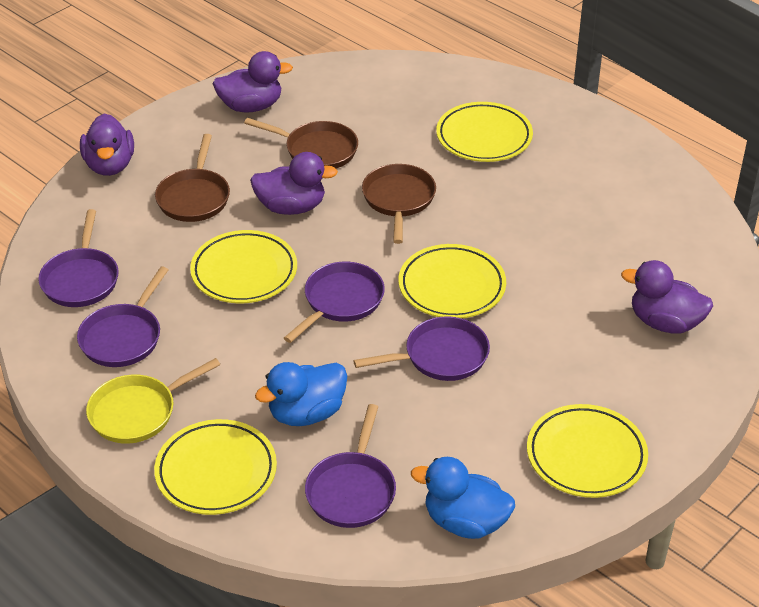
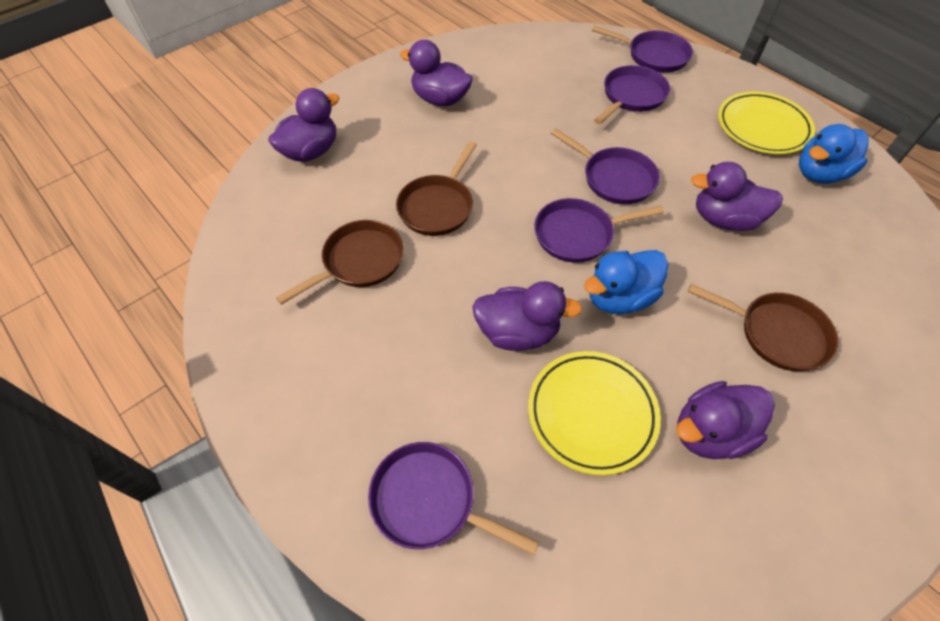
purple duck: [80,113,134,176] [213,51,293,113] [250,152,338,215] [621,260,713,333] = 4 -> [268,88,339,162] [400,40,473,106] [472,281,582,351] [676,381,775,459] [691,162,783,231] = 5
yellow pan: [86,358,221,444] = 1 -> none = 0
yellow plate: [154,419,277,515] [190,230,297,303] [399,244,506,318] [436,102,533,162] [527,404,648,498] = 5 -> [528,351,661,475] [718,92,815,154] = 2

